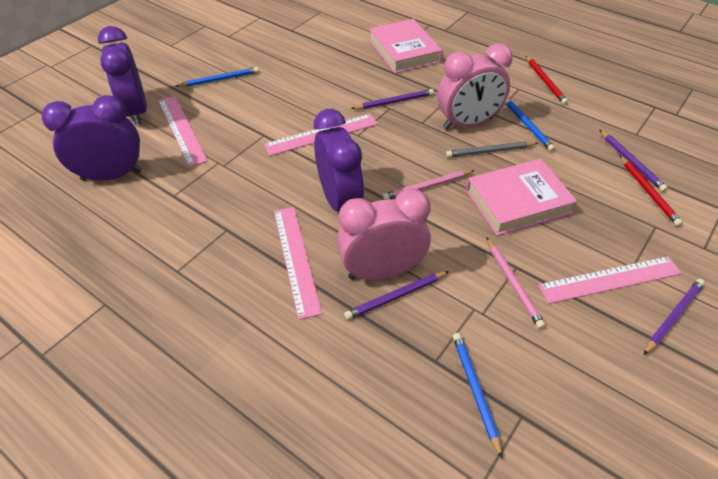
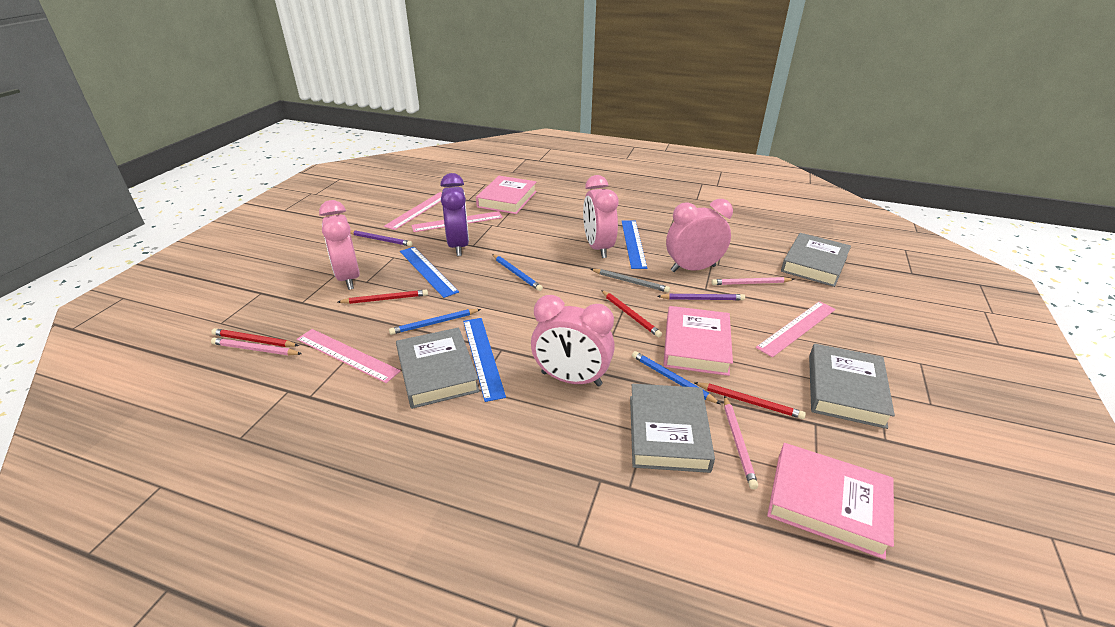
blue ruler: none = 0 -> [400,247,459,298] [463,318,506,402] [622,220,647,269] = 3
grey book: none = 0 -> [396,327,480,409] [630,384,715,473] [781,233,851,287] [809,344,895,429] = 4
pink book: [369,19,442,73] [466,159,577,236] = 2 -> [476,176,537,214] [663,306,733,376] [767,443,894,559] = 3
pink clock: [337,188,431,280] [437,43,512,130] = 2 -> [319,200,360,290] [531,295,615,386] [583,175,618,258] [666,199,733,272] = 4
pink pencil: [382,170,474,200] [486,237,546,329] = 2 -> [211,338,302,355] [712,277,794,285] [724,396,758,489] = 3
purple clock: [42,95,142,181] [98,26,147,126] [314,109,364,212] = 3 -> [440,173,469,256] = 1
purple pencil: [344,271,449,320] [351,89,434,109] [599,130,668,192] [644,279,705,355] = 4 -> [350,230,412,246] [657,294,745,300] = 2
red pencil: [526,56,568,105] [620,155,683,227] = 2 -> [211,328,299,347] [338,290,428,304] [601,290,662,337] [694,382,806,419] = 4

